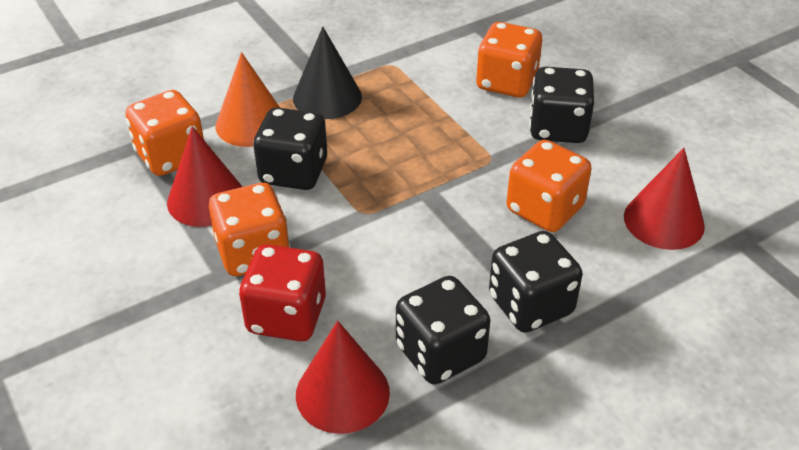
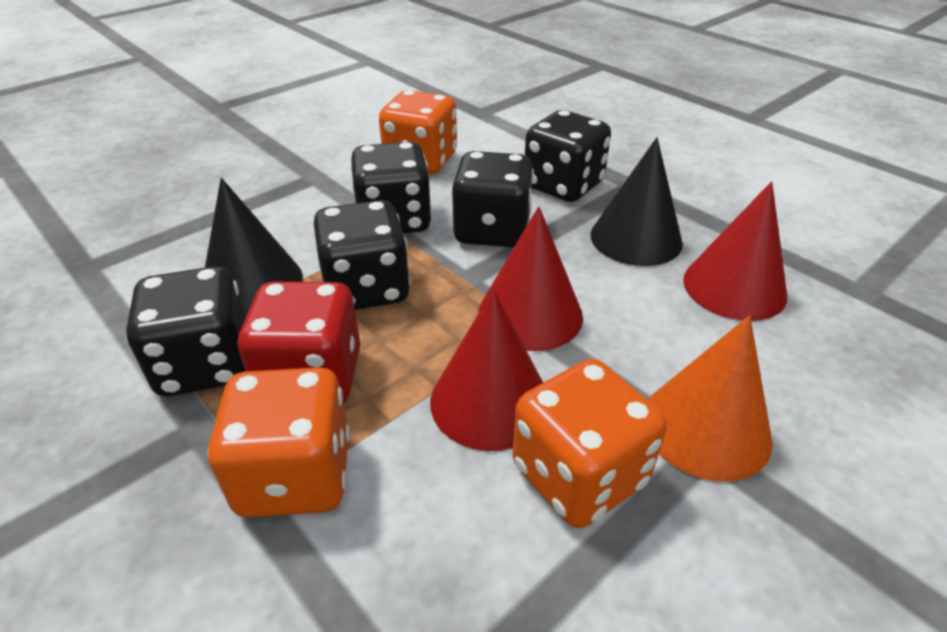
black cone: [293,27,362,119] = 1 -> [205,178,303,316] [590,137,683,266] = 2
black dice: [253,107,327,190] [396,276,490,384] [489,231,582,333] [529,67,594,143] = 4 -> [126,266,246,396] [314,200,411,310] [350,142,432,233] [451,151,534,247] [525,110,611,202] = 5
orange dice: [125,90,204,176] [209,183,290,276] [476,22,542,98] [507,140,592,232] = 4 -> [207,367,350,518] [379,90,457,174] [512,359,666,528] = 3

